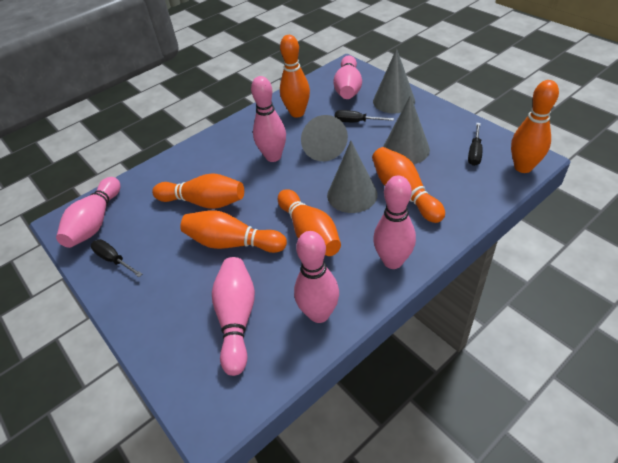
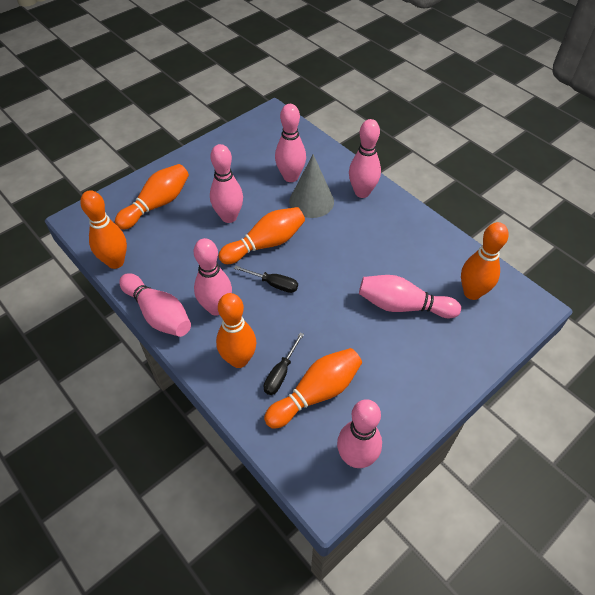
black screwdriver: [91,239,142,277] [335,110,394,122] [468,123,482,166] = 3 -> [234,266,298,293] [264,333,304,395] = 2
grey cone: [301,115,348,161] [327,141,378,213] [373,48,415,113] [383,95,430,164] = 4 -> [289,155,334,218] = 1
pink bowling pin: [56,177,120,248] [212,257,255,376] [251,76,286,162] [294,231,339,323] [333,55,362,99] [373,176,416,269] = 6 -> [119,273,191,337] [194,238,232,316] [210,144,243,223] [275,104,306,182] [337,399,382,468] [349,119,381,198] [359,275,461,318] = 7

